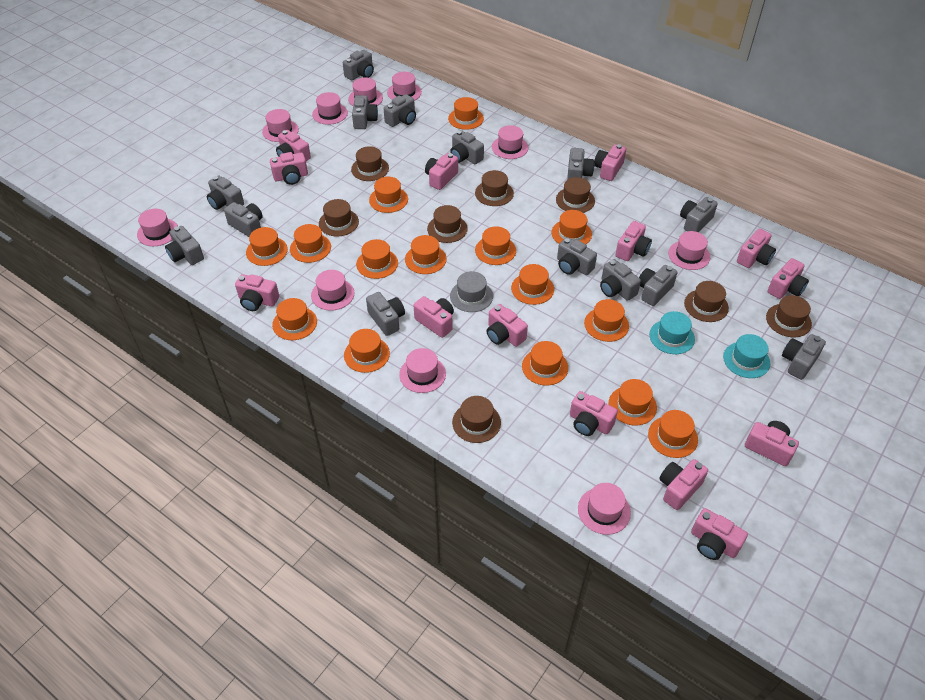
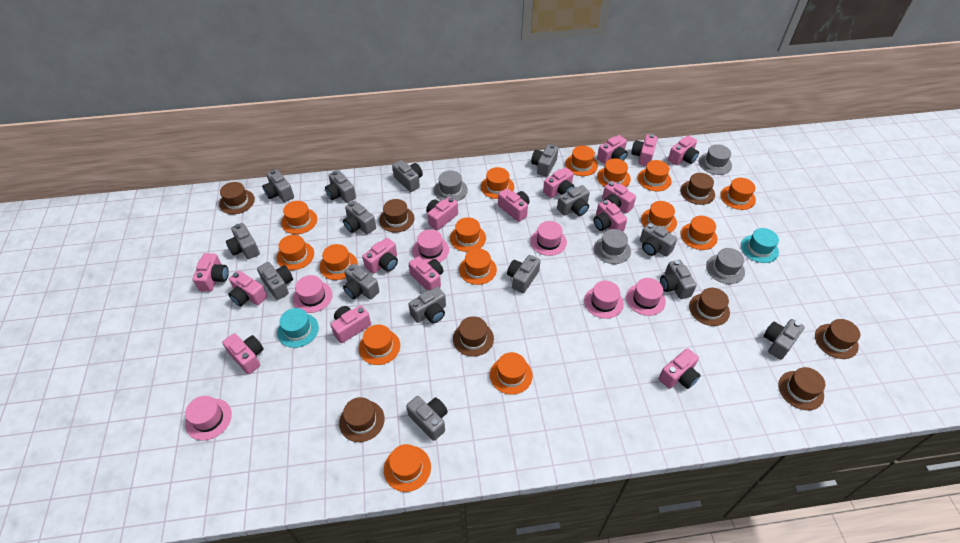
grey camera: [165,226,204,265] [207,175,244,210] [224,202,263,237] [343,50,374,80] [352,95,378,129] [366,292,405,336] [384,94,416,127] [450,130,484,164] [557,237,597,275] [567,148,594,180] [600,259,641,301] [639,265,677,306] [680,197,718,232] [782,334,826,380] = 14 -> [226,223,260,259] [257,262,293,300] [262,169,294,202] [325,170,356,203] [343,201,376,234] [343,264,379,300] [392,160,423,192] [406,396,448,441] [409,287,446,323] [507,255,540,293] [531,144,558,177] [557,185,590,216] [640,222,677,257] [660,260,697,299] [764,319,805,360] = 15
grey hat: [450,271,493,312] = 1 -> [434,170,468,201] [594,229,631,264] [699,144,732,175] [706,248,745,284] = 4
pink camera: [235,274,279,311] [270,152,308,185] [276,130,311,161] [413,296,454,338] [425,153,458,190] [487,304,528,347] [570,391,618,436] [594,144,626,181] [615,221,652,261] [659,459,708,510] [691,508,748,560] [737,229,776,268] [745,421,799,466] [767,258,809,299] = 14 -> [193,253,229,292] [222,334,264,374] [228,271,267,306] [331,305,371,343] [362,238,398,274] [409,256,443,290] [426,197,458,231] [498,188,529,222] [543,167,574,198] [594,200,627,231] [597,135,628,164] [602,181,636,213] [631,134,658,166] [659,348,701,389] [668,136,699,165] = 15
pink hat: [137,209,178,246] [262,109,299,142] [311,270,354,311] [312,92,348,125] [348,77,383,106] [387,72,422,101] [399,348,446,393] [492,125,528,159] [578,483,631,535] [668,231,710,270] = 10 -> [185,396,232,441] [293,275,333,313] [412,229,449,263] [530,221,567,256] [584,281,624,319] [626,278,666,316] = 6

